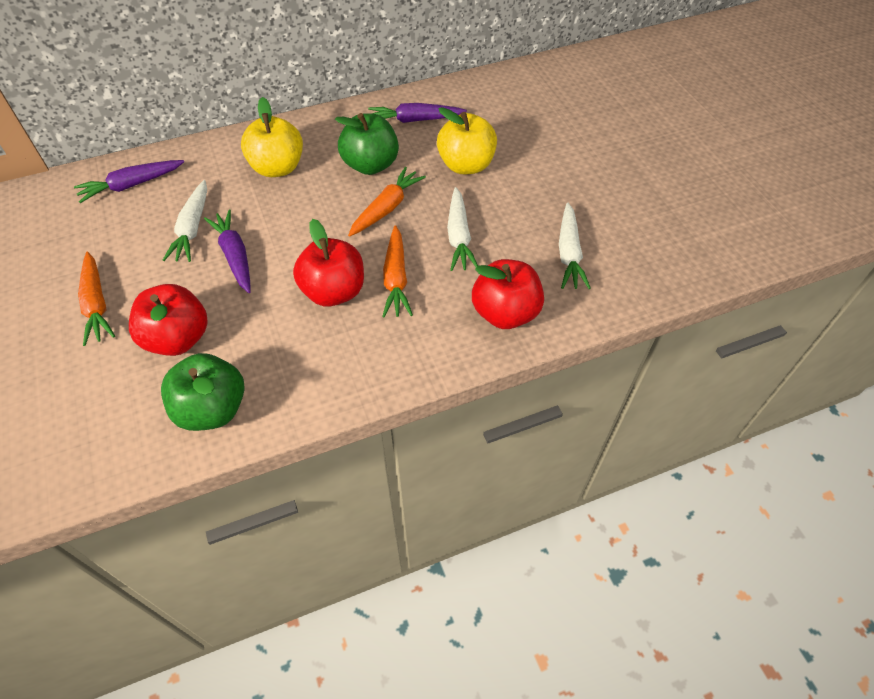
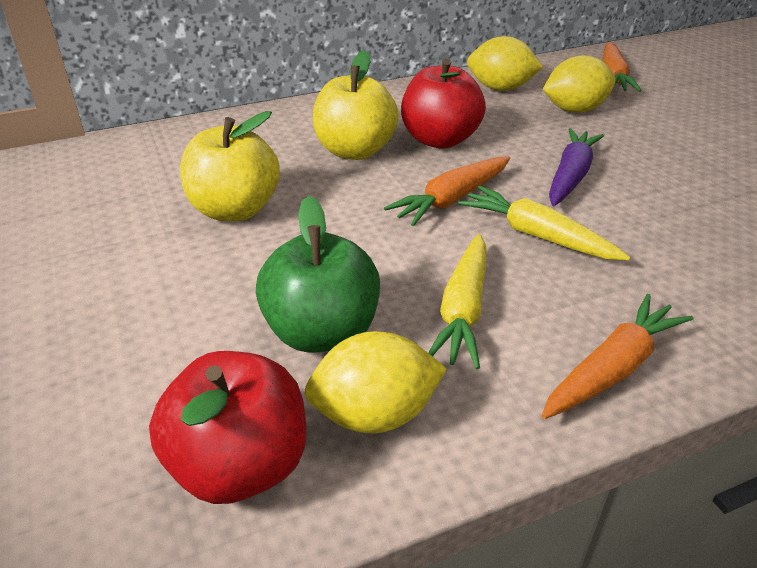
green apple: [161,353,245,431] [335,113,399,175] = 2 -> [256,196,380,353] = 1
purple carrot: [74,160,184,203] [204,209,251,293] [368,103,467,123] = 3 -> [549,128,604,206] = 1
red apple: [129,284,208,356] [293,219,364,307] [472,259,544,329] = 3 -> [149,351,306,504] [401,59,486,149] = 2
white carrot: [163,180,207,262] [447,187,478,271] [559,203,591,289] = 3 -> none = 0
yellow carrot: none = 0 -> [428,234,487,369] [458,186,630,260] = 2
yellow lemon: none = 0 -> [305,331,447,433] [467,36,543,91] [543,55,616,113] = 3

